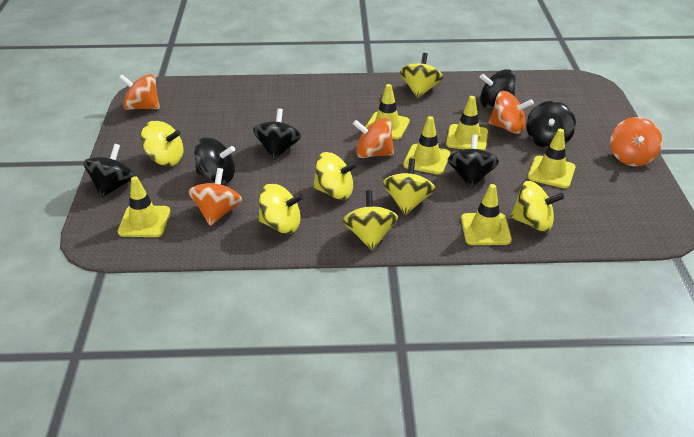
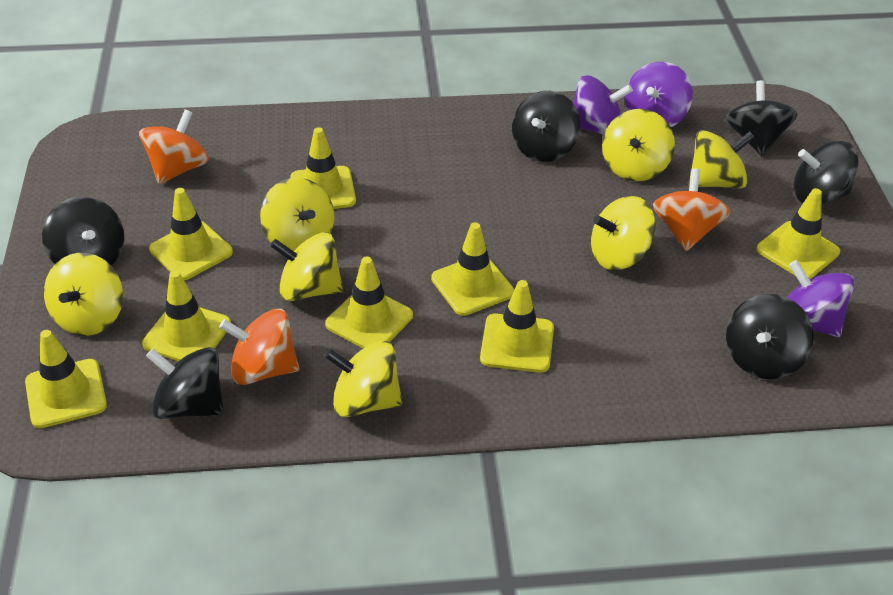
orange spinning top: [119,74,160,110] [188,168,242,226] [353,118,394,158] [489,91,534,134] [610,117,662,166] = 5 -> [139,109,209,184] [219,309,299,385] [653,169,730,251] = 3
purple spinning top: none = 0 -> [574,75,633,135] [625,62,693,127] [787,260,854,337] = 3
yellow traffic cone: [118,176,170,237] [365,84,410,140] [403,116,450,175] [446,96,488,151] [461,184,512,245] [528,129,575,188] = 6 -> [25,330,107,428] [142,270,231,361] [149,188,233,280] [290,127,356,209] [325,256,413,348] [431,222,514,316] [480,280,554,373] [757,188,840,280] = 8

